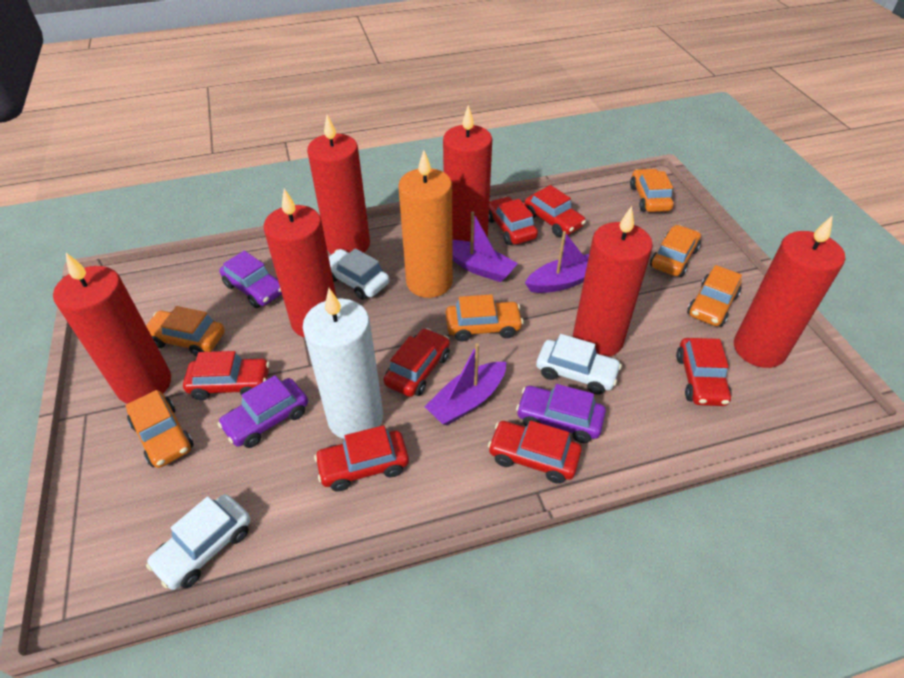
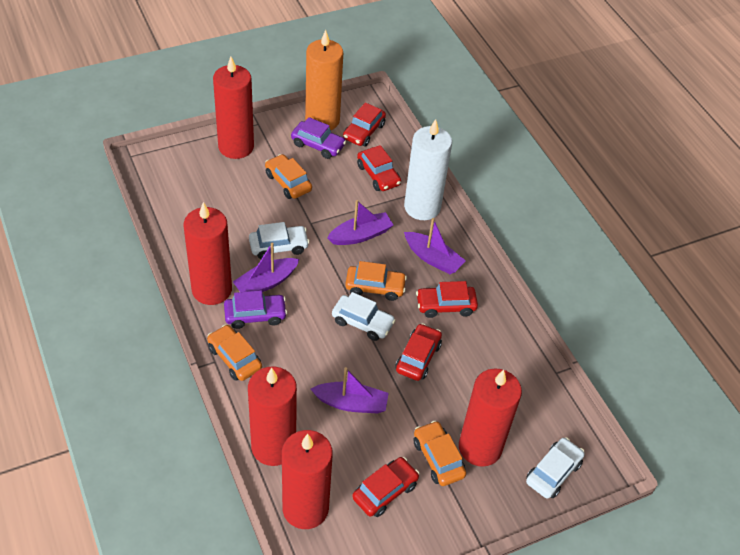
orange car: [125,390,194,468] [146,306,225,356] [446,294,524,342] [630,168,674,212] [650,225,701,277] [687,265,742,327] = 6 -> [207,325,262,381] [265,154,312,199] [345,261,407,301] [414,421,466,486] = 4
purple boat: [425,343,506,425] [452,212,518,282] [525,231,589,293] = 3 -> [233,243,299,292] [311,367,389,414] [327,200,393,245] [404,218,466,274] = 4
purple car: [218,375,308,448] [220,251,282,308] [516,384,606,443] = 3 -> [224,290,287,329] [291,117,346,159] = 2
red candle: [53,253,171,404] [264,188,337,338] [307,115,370,255] [443,105,492,242] [573,206,653,357] [734,215,845,368] = 6 -> [184,202,232,305] [213,57,254,159] [248,366,297,466] [282,430,333,529] [459,368,522,467] = 5
red car: [183,351,270,400] [314,425,409,492] [384,328,450,397] [488,420,582,484] [489,196,538,245] [524,185,586,237] [676,338,732,406] = 7 -> [343,102,386,146] [352,457,420,517] [357,145,401,191] [396,323,442,381] [416,281,478,318] = 5

